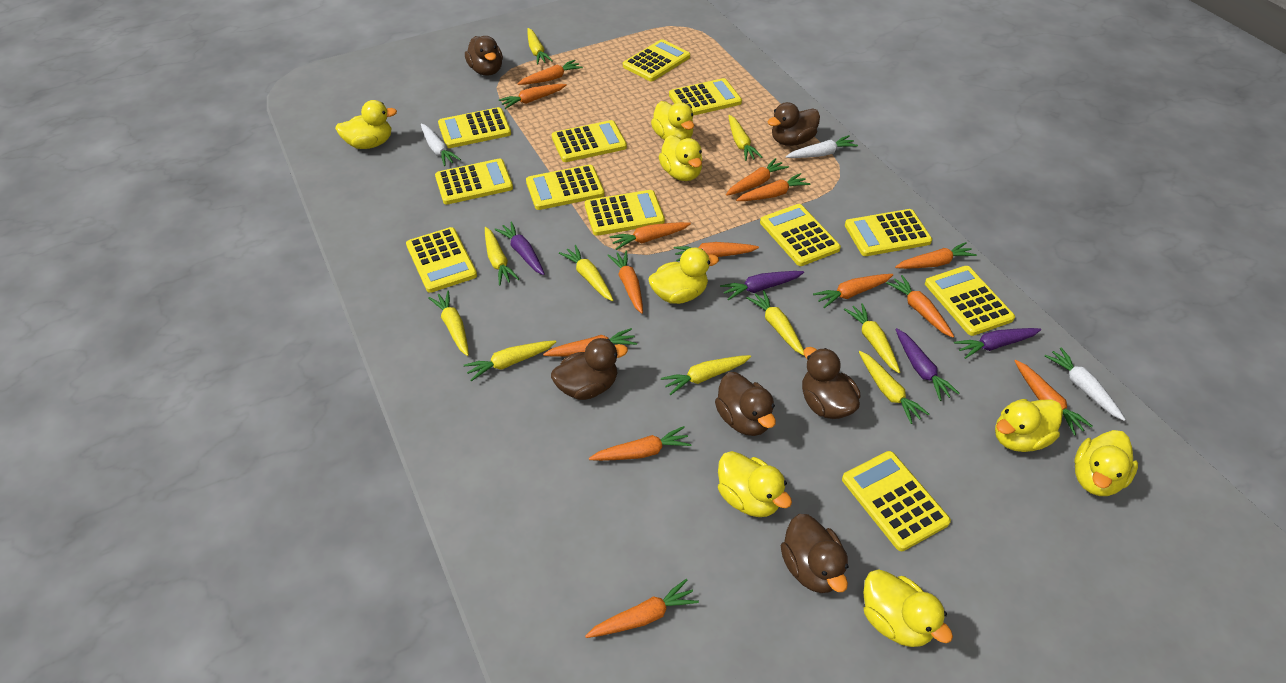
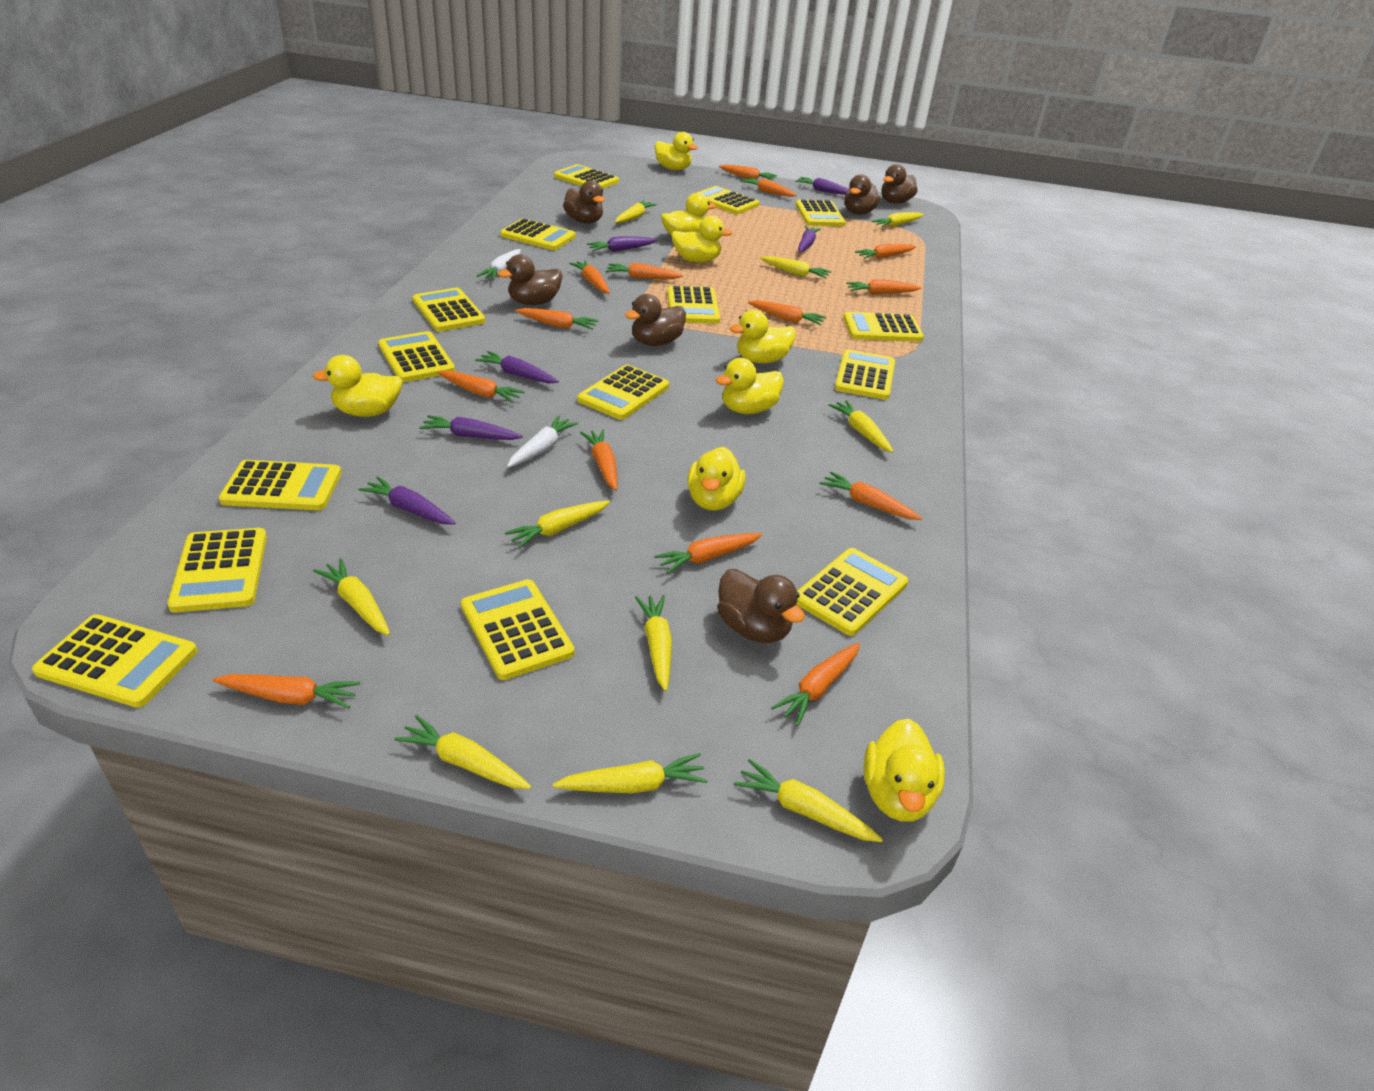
purple carrot: [494,222,545,275] [720,271,804,300] [895,328,959,401] [954,328,1041,359] = 4 -> [358,476,455,525] [419,415,523,440] [475,351,559,383] [587,236,657,252] [795,177,849,195] [798,226,821,253] = 6
white carrot: [421,123,461,166] [786,135,858,158] [1045,347,1126,421] = 3 -> [477,249,521,280] [507,415,578,468] = 2
yellow calculator: [406,227,477,293] [435,159,513,205] [438,107,511,148] [526,165,604,210] [551,120,627,162] [585,190,665,236] [623,39,690,81] [669,78,742,116] [760,204,841,266] [842,451,951,551] [845,209,932,256] [925,266,1015,336] = 12 -> [32,614,198,708] [167,528,267,613] [219,460,342,510] [378,331,455,382] [413,288,485,332] [461,579,574,680] [500,218,576,250] [554,164,619,189] [577,364,669,420] [667,286,720,324] [697,186,759,214] [796,200,846,226] [796,548,908,636] [835,350,895,400] [843,312,924,342] = 15

